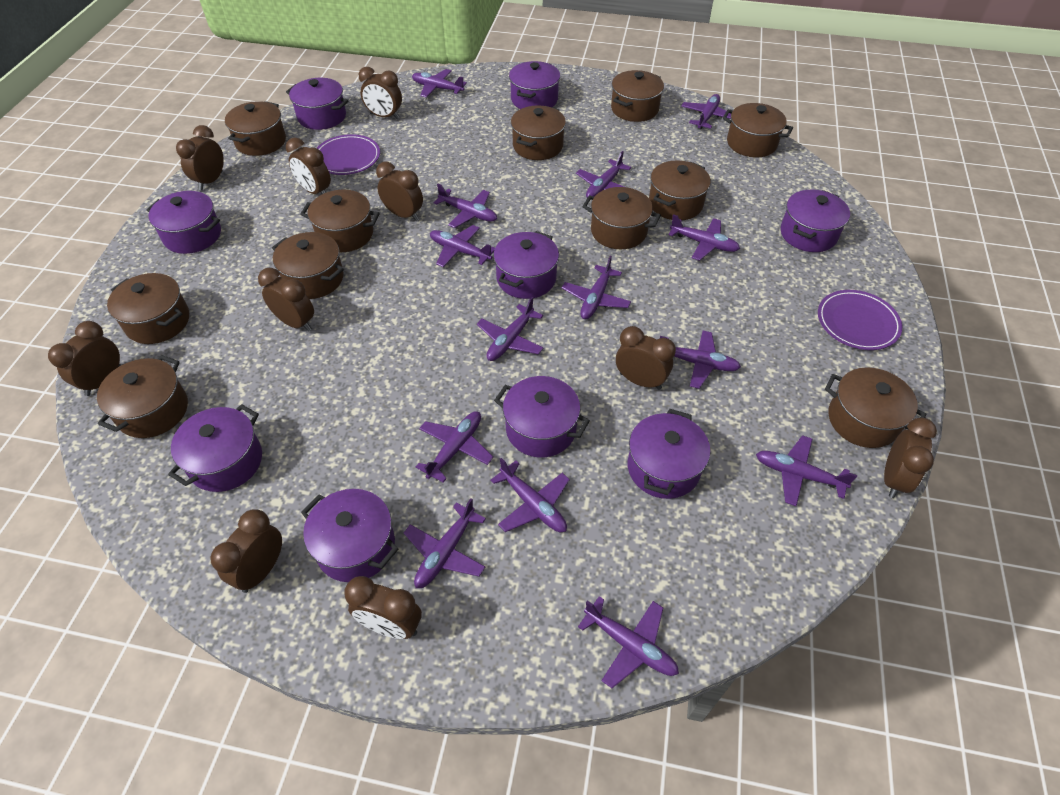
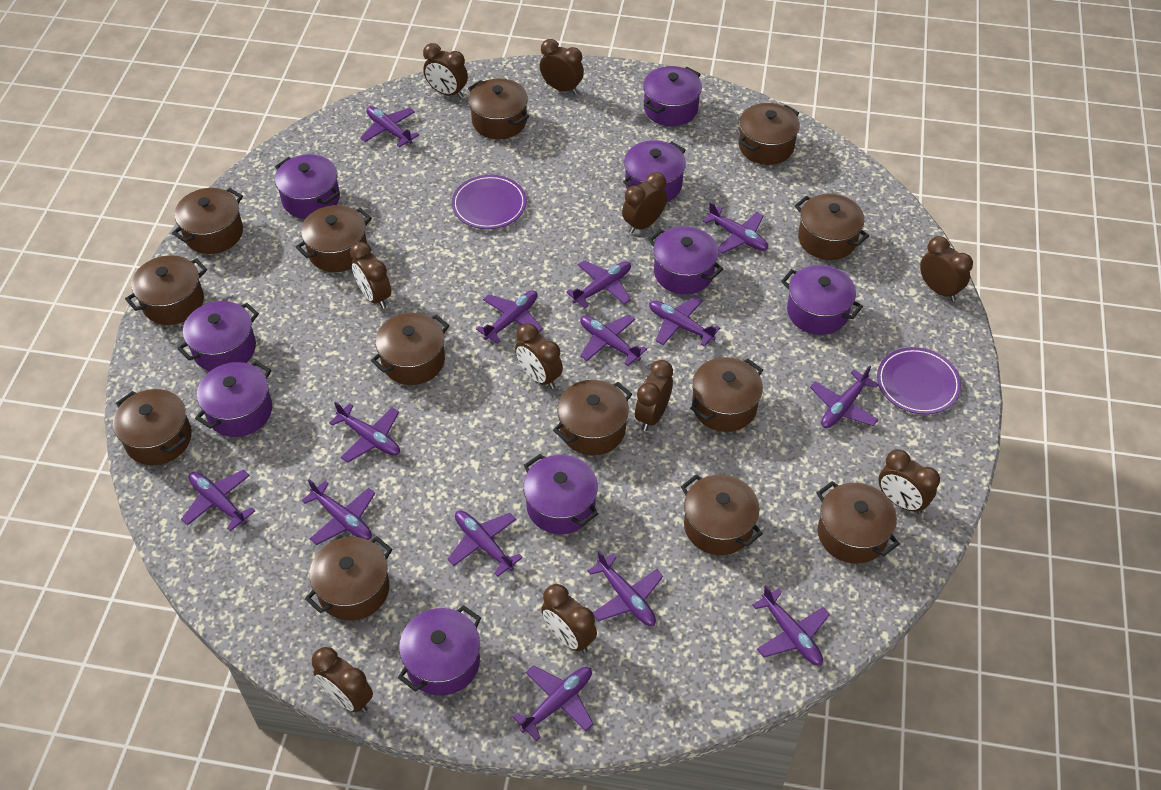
brown pot: [97,355,188,438] [107,273,189,344] [225,101,286,156] [272,232,344,299] [300,190,380,252] [511,106,566,160] [582,187,661,249] [611,70,664,122] [649,160,711,220] [722,103,793,157] [825,367,926,448] = 11 -> [113,389,192,465] [125,255,207,325] [172,188,243,254] [296,205,372,272] [305,536,392,621] [371,313,449,385] [468,78,529,139] [553,380,632,456] [681,474,763,555] [690,357,763,432] [739,103,800,165] [795,194,869,260] [817,481,900,564] = 13

